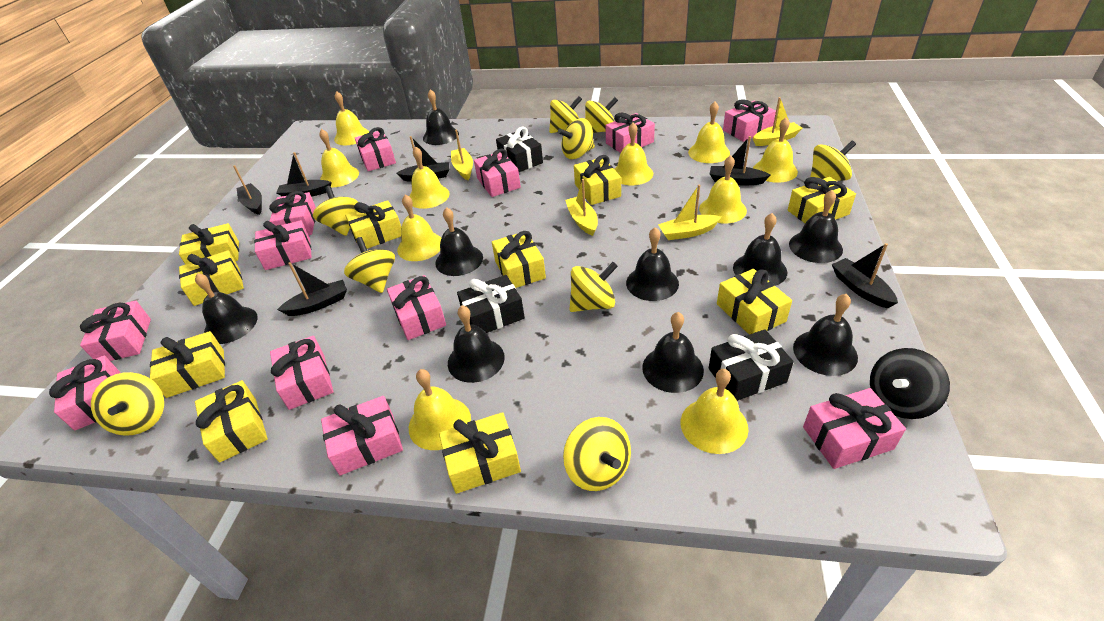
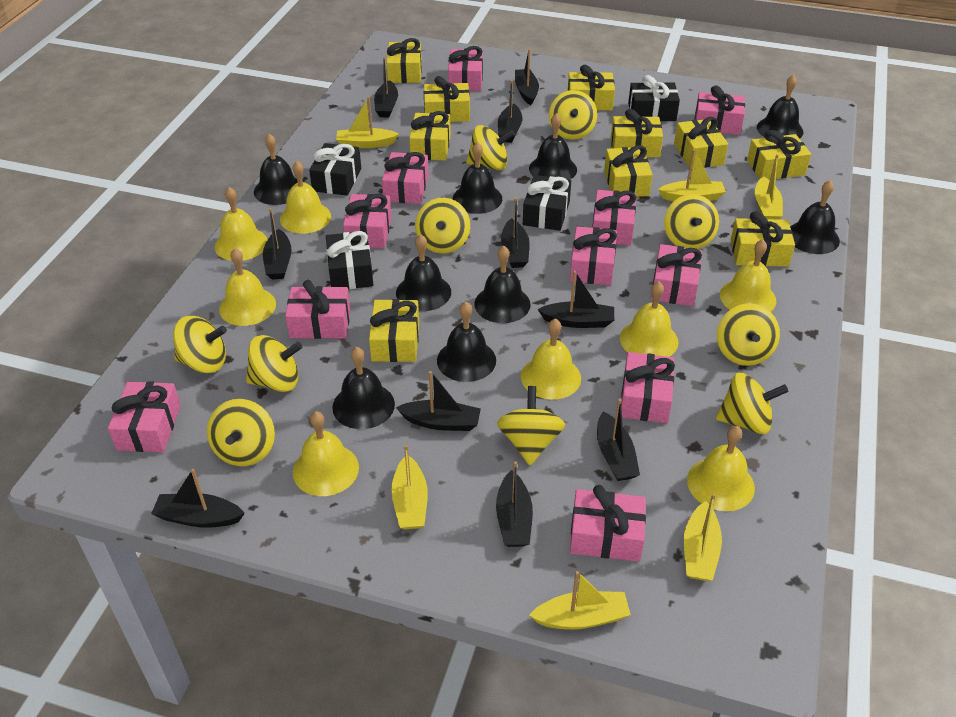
black boat: [233,165,262,215] [276,152,332,197] [277,262,347,316] [396,136,449,182] [710,136,770,185] [832,243,898,308] = 6 -> [151,469,245,528] [263,208,292,279] [374,56,398,117] [396,371,481,431] [496,461,533,547] [498,80,522,143] [501,197,530,268] [515,49,539,105] [538,271,614,328] [597,399,640,481] = 10
black gift: [457,275,525,333] [496,127,543,172] [709,329,794,401] = 3 -> [309,143,361,196] [326,231,373,289] [523,175,571,231] [628,75,680,121] = 4
black spinning top: [870,348,950,419] = 1 -> none = 0
pink gift: [49,355,121,431] [80,301,151,361] [254,220,312,270] [269,191,316,235] [270,336,334,410] [321,396,403,476] [355,127,396,171] [387,275,446,340] [474,149,521,197] [605,113,655,153] [723,99,776,142] [803,388,906,469] = 12 -> [108,381,181,452] [285,280,350,339] [343,194,392,248] [382,152,429,204] [448,46,483,91] [570,226,617,285] [570,485,646,562] [592,190,636,245] [621,352,675,423] [651,244,702,306] [694,85,745,135] = 11
yellow bell: [319,129,359,188] [334,91,369,145] [397,195,441,261] [409,146,450,209] [409,369,471,450] [614,123,653,185] [681,369,748,454] [688,101,730,163] [699,155,747,224] [753,118,798,183] = 10 -> [215,187,267,261] [219,248,276,326] [280,161,331,234] [293,411,359,496] [521,318,581,400] [620,281,679,357] [687,426,755,511] [720,239,776,312] = 8
yellow boat: [451,129,473,180] [565,179,598,236] [658,184,721,240] [753,97,802,146] = 4 -> [336,96,399,148] [391,445,428,530] [529,571,631,630] [658,149,726,201] [684,493,722,581] [755,154,783,220] = 6
yellow spinning top: [91,372,164,436] [313,186,358,236] [344,237,395,293] [549,96,582,133] [558,118,595,159] [563,417,631,491] [569,262,618,312] [585,97,618,133] [810,140,856,181] = 9 -> [173,316,227,373] [207,399,275,466] [246,335,302,392] [415,198,470,254] [466,125,515,170] [497,386,565,465] [549,90,597,140] [664,194,719,249] [716,373,788,434] [717,303,780,366] = 10

